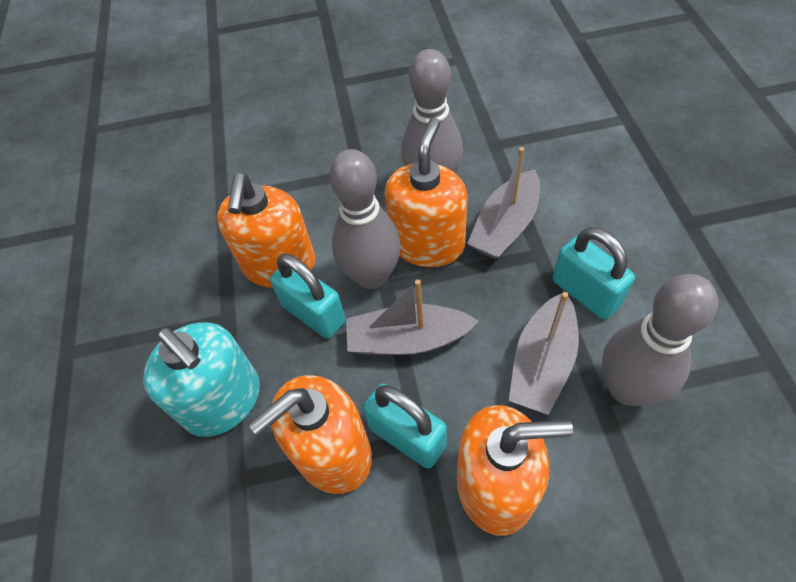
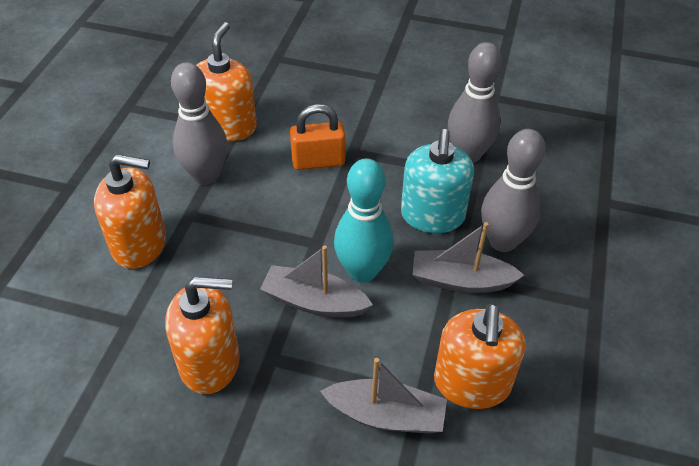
orange padlock: none = 0 -> [290,104,345,170] = 1
turquoise bowling pin: none = 0 -> [334,158,394,283] = 1
turquoise padlock: [270,254,346,339] [363,383,447,469] [552,227,635,319] = 3 -> none = 0

